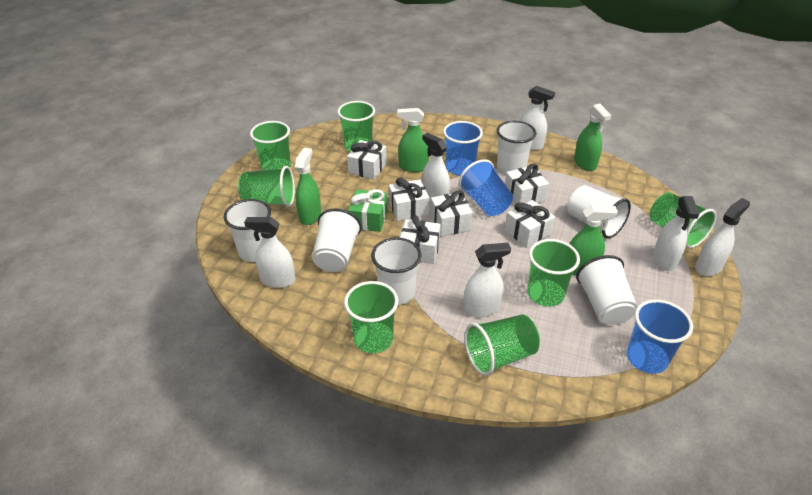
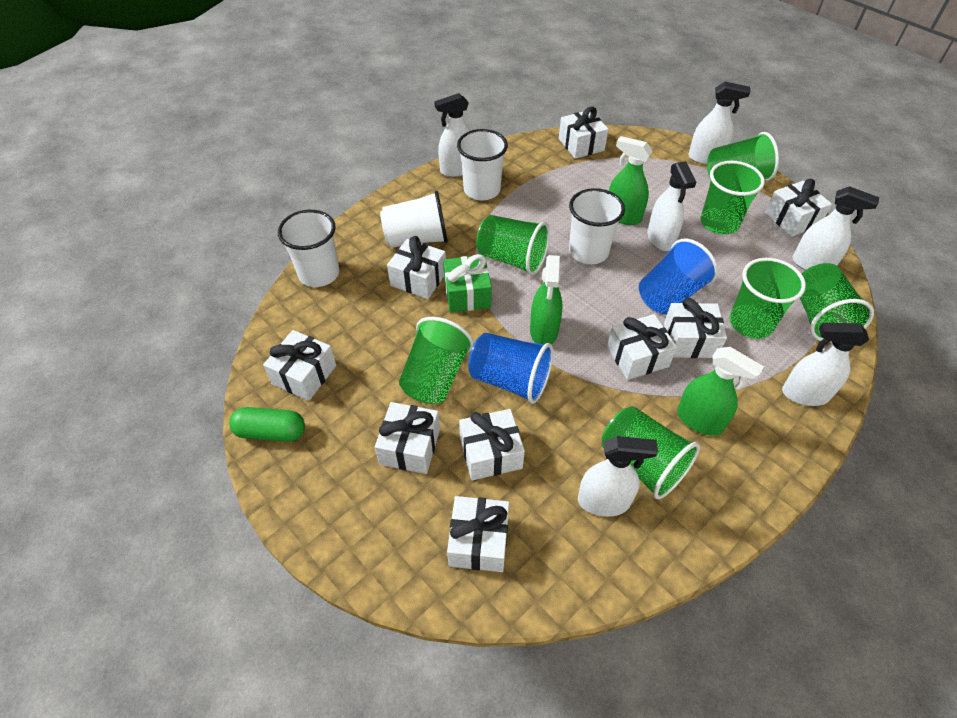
blue cup: [443,121,483,175] [459,159,513,216] [627,299,693,374] = 3 -> [468,333,553,404] [639,238,718,314] = 2
green capsule: none = 0 -> [229,407,305,442] = 1
green spray bottle: [295,148,321,225] [397,108,429,172] [569,205,618,276] [574,103,612,171] = 4 -> [530,255,563,344] [609,136,653,225] [677,347,764,436] = 3
white cup: [224,199,271,262] [312,208,362,272] [371,237,422,305] [497,121,536,174] [568,185,631,239] [576,255,637,325] = 6 -> [278,210,339,287] [380,191,448,248] [457,129,508,200] [569,188,625,264] = 4
white gift: [347,140,387,180] [389,177,429,221] [400,215,441,264] [430,190,473,236] [505,164,549,204] [505,200,555,248] = 6 -> [263,330,336,401] [375,402,440,474] [387,236,446,299] [447,496,509,572] [459,409,525,480] [559,106,609,159] [607,314,677,380] [664,298,727,358] [765,179,832,237] = 9

